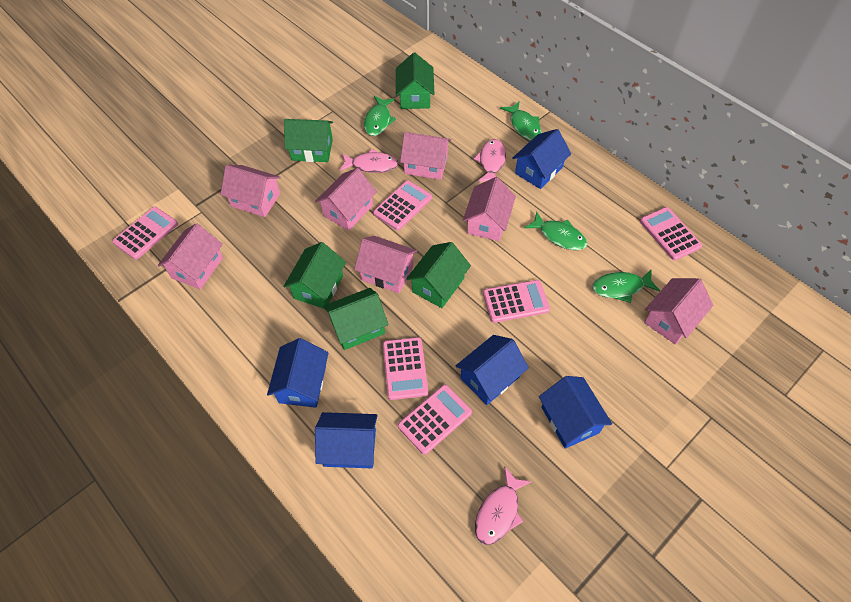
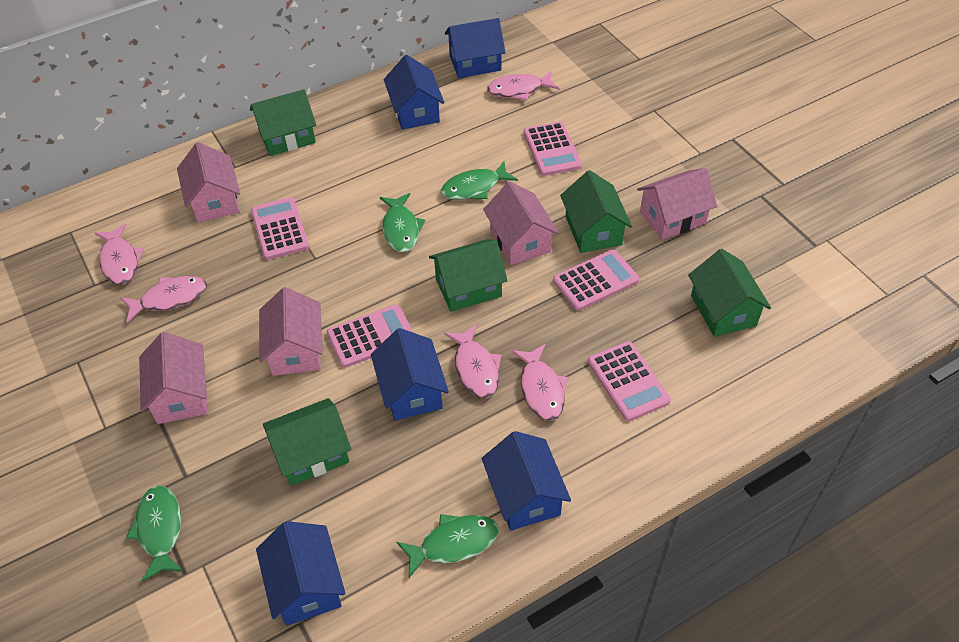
pink calculator: [113,207,178,260] [373,180,432,230] [383,337,428,400] [398,385,472,455] [483,280,550,323] [640,207,702,260] = 6 -> [251,197,309,260] [327,304,414,368] [524,122,582,176] [553,249,639,311] [588,341,671,421] = 5
pink fish: [339,149,399,173] [474,139,506,182] [475,466,531,545] = 3 -> [95,223,144,285] [120,276,207,323] [444,324,502,398] [487,71,559,100] [512,344,568,420] = 5
pink house: [158,223,223,289] [220,165,281,217] [315,168,377,231] [354,236,417,293] [400,132,451,180] [463,177,516,241] [644,278,713,345] = 7 -> [139,332,207,424] [177,142,240,223] [259,287,323,376] [483,182,559,265] [637,168,717,240] = 5

